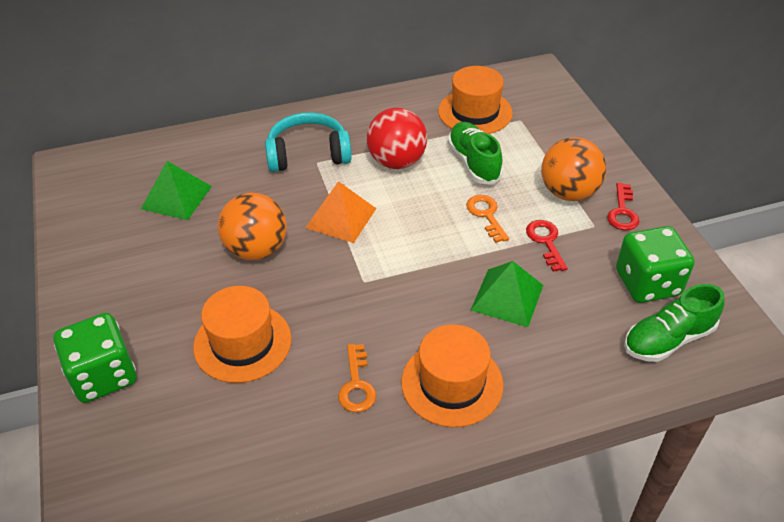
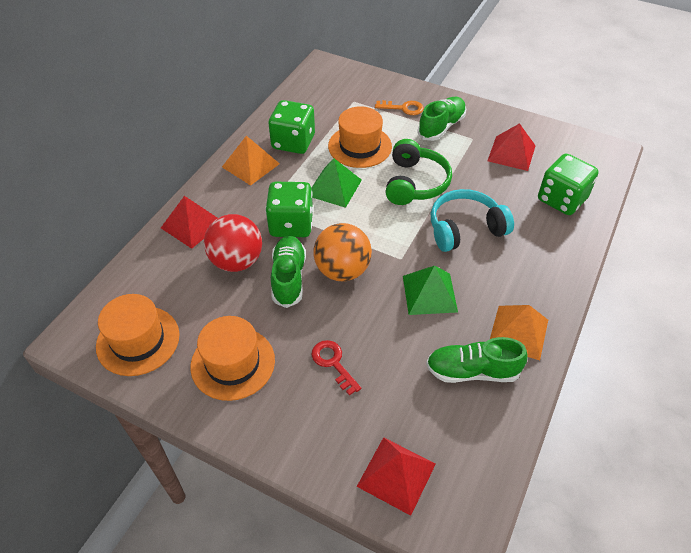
green dice: [54,313,136,403] [616,226,695,303] = 2 -> [265,182,313,237] [268,100,315,154] [538,154,599,215] = 3
green headphones: none = 0 -> [385,139,452,205] = 1
green shoe: [448,122,503,185] [624,284,725,362] = 2 -> [271,236,306,308] [417,97,466,141] [426,337,528,383] = 3
orange ball: [218,193,287,260] [541,137,606,201] = 2 -> [313,223,372,282] = 1
orange key: [338,344,376,412] [466,195,509,243] = 2 -> [375,100,424,115] = 1
orange pyramid: [305,181,376,243] = 1 -> [222,136,280,186] [490,305,548,360] = 2
red key: [526,220,568,272] [607,183,639,230] = 2 -> [312,340,361,395] = 1
red pyramid: none = 0 -> [161,196,217,249] [357,437,436,516] [487,123,536,171] = 3

